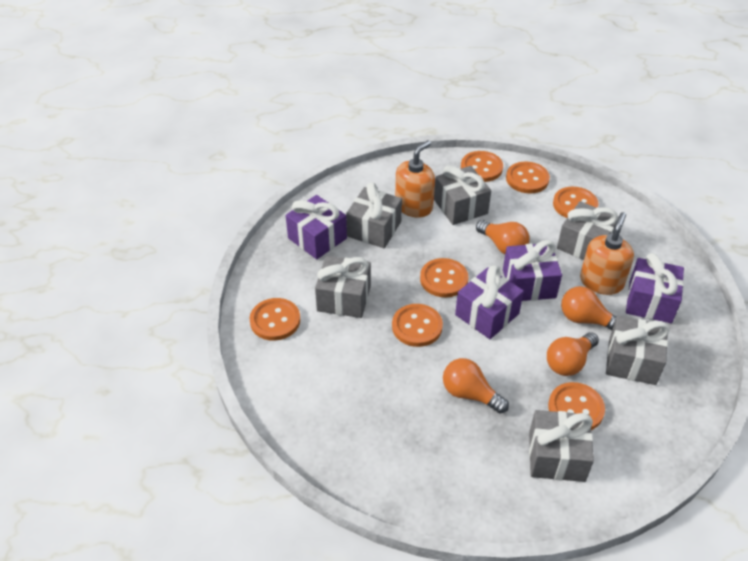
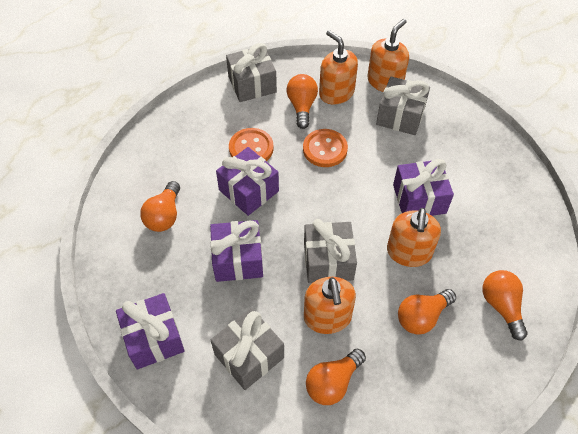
grey gift: [315,256,371,318] [346,182,402,248] [434,165,491,225] [529,410,594,482] [557,201,619,260] [606,316,670,385] = 6 -> [211,308,284,390] [226,43,277,102] [304,219,357,283] [376,77,430,135] = 4
orange button: [250,298,300,341] [392,304,443,347] [420,258,468,297] [461,151,503,182] [506,162,550,193] [548,382,605,430] [553,187,599,218] = 7 -> [229,128,274,161] [303,129,348,167] = 2
orange light bulb: [443,358,509,414] [476,220,529,254] [547,332,599,376] [561,286,617,330] = 4 -> [140,181,180,232] [287,74,318,129] [306,349,366,405] [398,289,456,334] [482,270,528,341] = 5
orange soap dispenser: [395,140,435,218] [580,212,634,295] = 2 -> [304,277,356,334] [319,30,358,105] [367,19,409,92] [387,208,441,267] = 4

